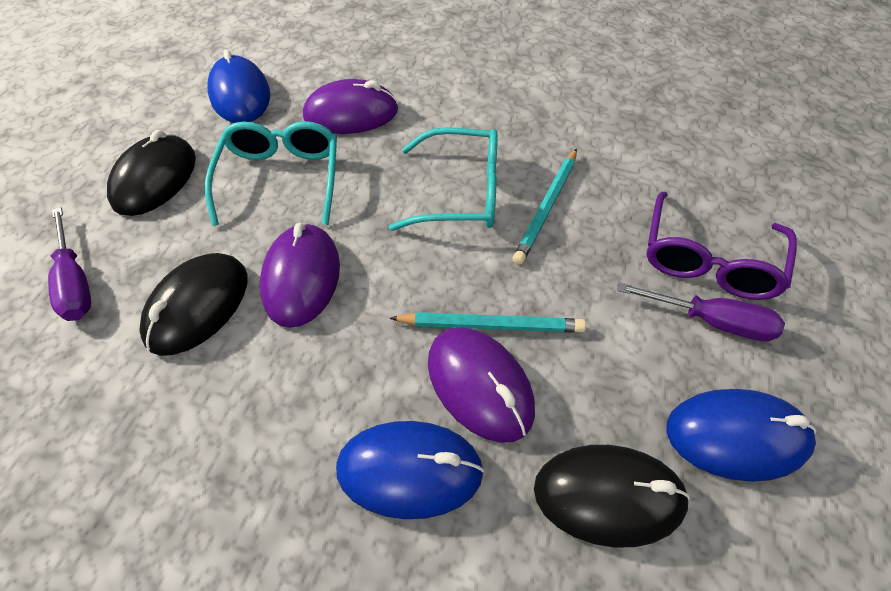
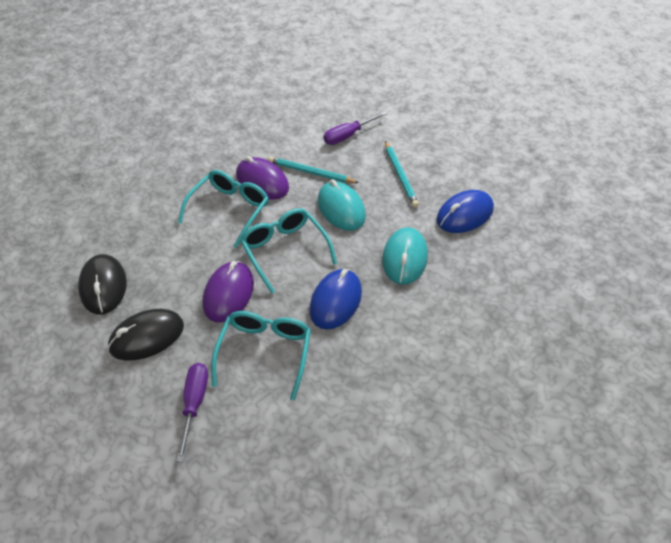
black mouse: [107,130,196,216] [139,253,247,356] [534,445,690,548] = 3 -> [78,254,127,314] [108,309,184,361] = 2
blue mouse: [207,50,270,123] [336,421,484,519] [667,389,816,482] = 3 -> [310,269,362,329] [436,190,494,233] = 2
purple glasses: [647,192,797,300] = 1 -> none = 0
purple mouse: [260,222,340,328] [303,79,398,134] [428,328,535,443] = 3 -> [203,261,254,322] [236,156,289,200] = 2
turquoise glasses: [205,121,337,226] [389,127,498,231] = 2 -> [178,170,269,248] [211,311,311,400] [240,208,337,294] = 3
turquoise mouse: none = 0 -> [318,179,366,231] [382,227,428,284] = 2

